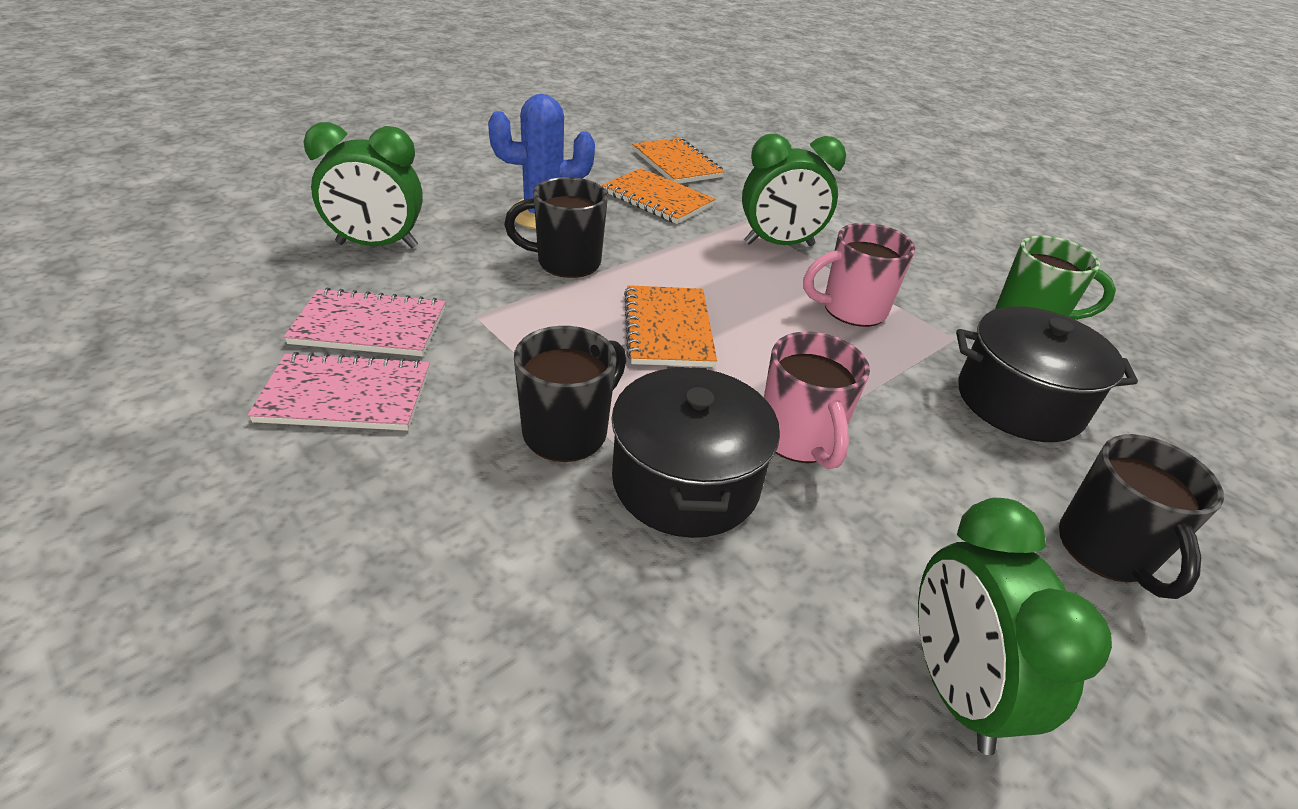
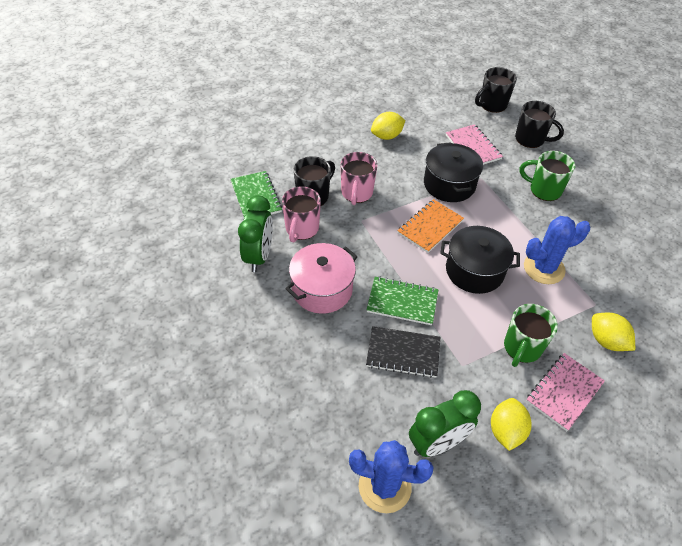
black notebook: none = 0 -> [366,326,440,378] = 1
blue cactus: [488,94,595,229] = 1 -> [349,440,434,513] [524,216,590,284] = 2
green clock: [303,122,423,248] [742,134,846,246] [918,498,1112,755] = 3 -> [238,195,273,272] [409,390,481,457] = 2
green mug: [995,235,1116,320] = 1 -> [504,304,558,367] [520,151,575,201] = 2
green notebook: none = 0 -> [230,171,282,217] [366,276,439,325] = 2
orange notebook: [602,168,715,224] [624,285,717,367] [632,138,725,184] = 3 -> [397,199,464,253] = 1
pink pot: none = 0 -> [286,243,358,314] = 1
yellow lemon: none = 0 -> [371,112,405,140] [491,398,532,451] [592,313,635,351] = 3

